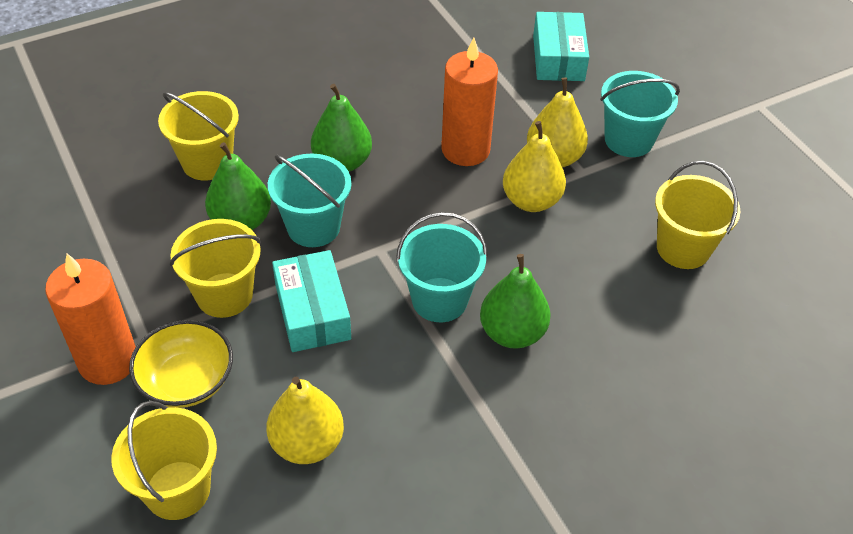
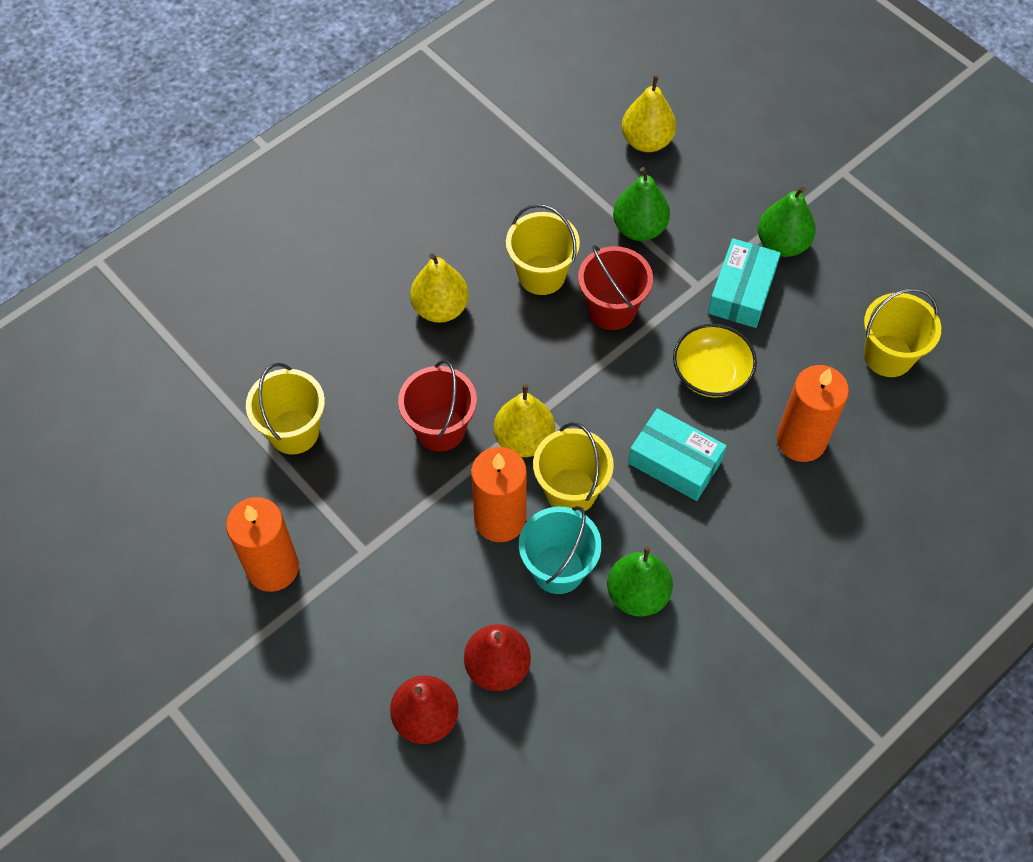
orange candle: [45,253,136,385] [441,38,498,166] = 2 -> [226,497,299,592] [471,447,527,542] [777,365,849,462] = 3
red bucket: none = 0 -> [398,360,477,452] [578,245,653,330] = 2
red pear: none = 0 -> [390,675,459,744] [464,624,531,691] = 2
turquoise bucket: [268,154,352,247] [396,212,488,322] [600,71,680,157] = 3 -> [519,506,602,594] = 1

